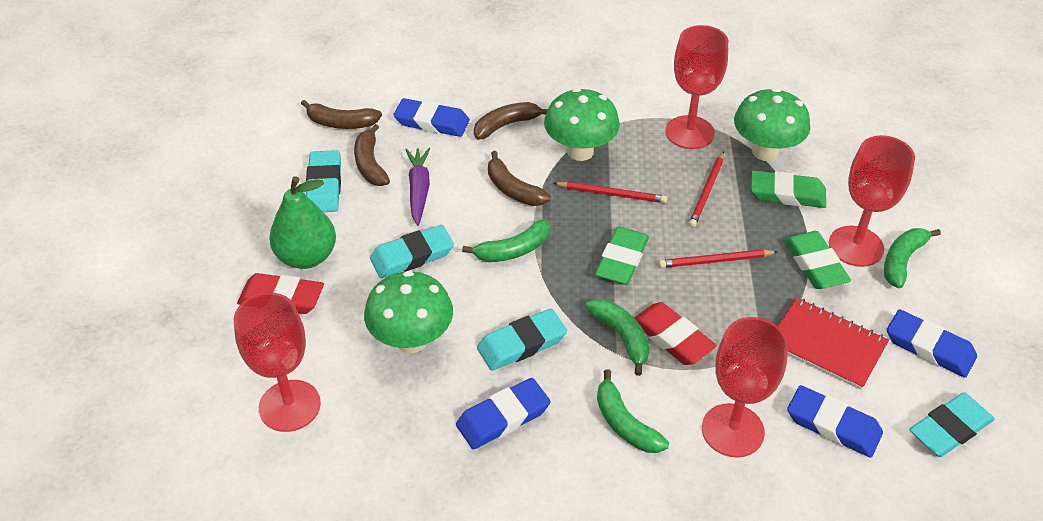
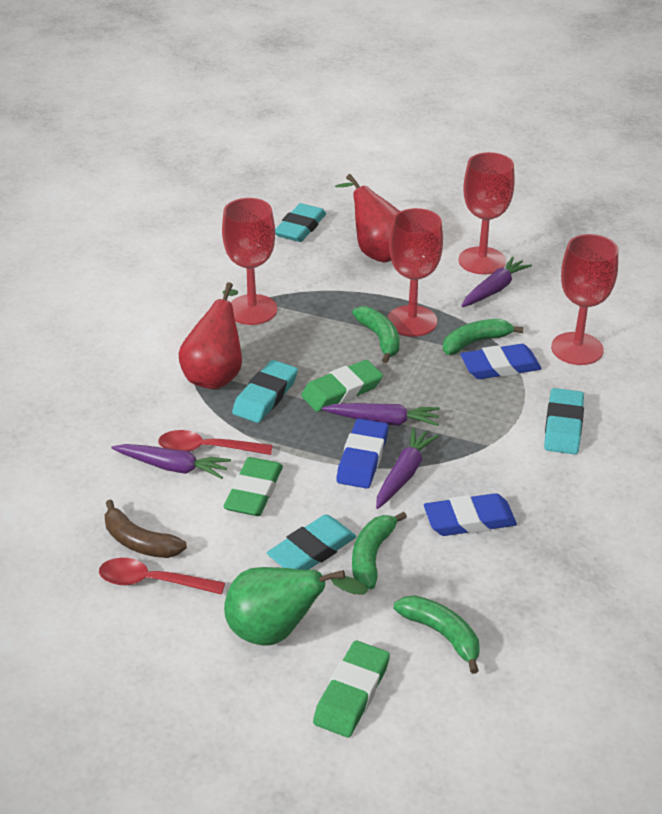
blue eraser: [393,98,470,137] [456,378,551,449] [787,385,883,458] [887,309,977,378] = 4 -> [336,418,388,489] [424,493,517,536] [460,344,542,379] = 3
brown banana: [301,100,382,129] [354,124,390,186] [474,102,548,140] [488,151,551,206] = 4 -> [105,500,187,558] = 1
green mushroom: [364,271,453,353] [544,88,620,161] [734,88,810,161] = 3 -> none = 0
purple carrot: [405,148,430,226] = 1 -> [111,444,231,479] [322,403,440,426] [376,427,439,509] [461,256,532,307] = 4
red eraser: [237,273,324,314] [634,302,717,365] = 2 -> none = 0
red notebook: [778,297,889,390] = 1 -> none = 0
red pear: none = 0 -> [179,282,242,389] [335,174,400,263] = 2
red pencil: [553,182,667,203] [659,249,778,268] [689,151,724,227] = 3 -> none = 0
red spoon: none = 0 -> [99,558,225,595] [158,430,273,455] = 2

